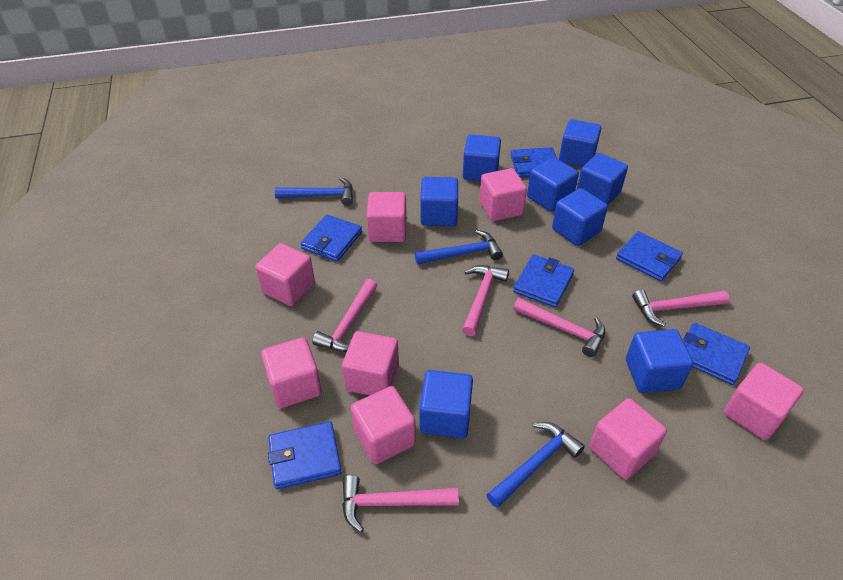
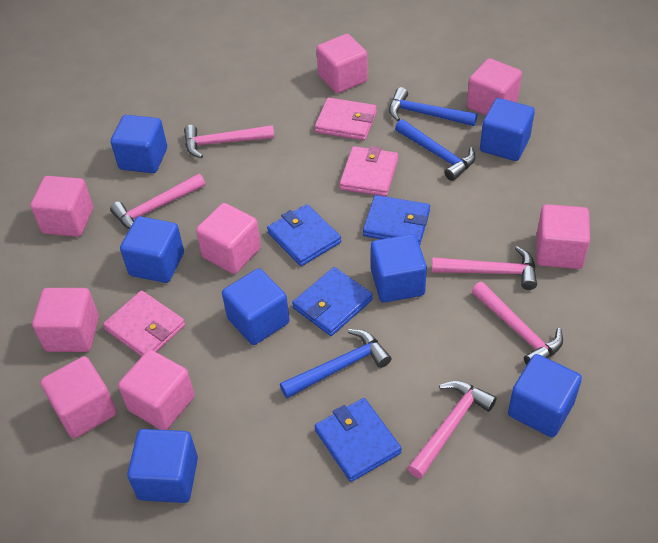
blue cube: [420,177,458,226] [420,370,473,438] [463,134,501,181] [527,157,579,212] [552,188,608,246] [559,119,601,167] [577,153,628,205] [626,329,693,393] = 8 -> [111,115,167,173] [120,216,184,283] [127,429,198,503] [222,268,290,345] [371,234,427,302] [480,98,535,161] [508,354,582,437] = 7
blue wallet: [268,421,342,489] [300,214,362,262] [511,147,557,178] [513,255,574,308] [616,231,683,282] [683,323,750,385] = 6 -> [267,204,341,266] [292,267,373,336] [315,398,402,482] [363,195,430,245] = 4
pink wallet: none = 0 -> [103,290,185,357] [315,98,377,141] [340,146,398,196] = 3

